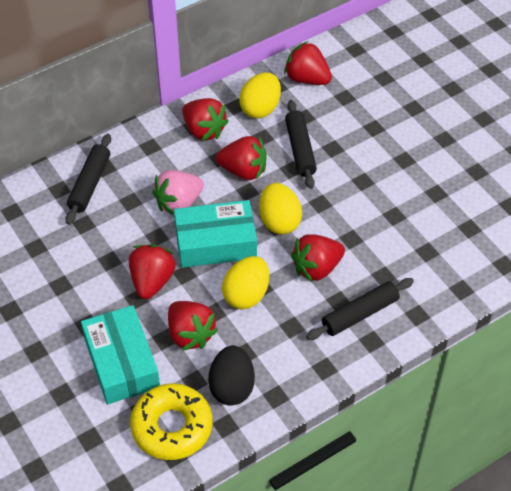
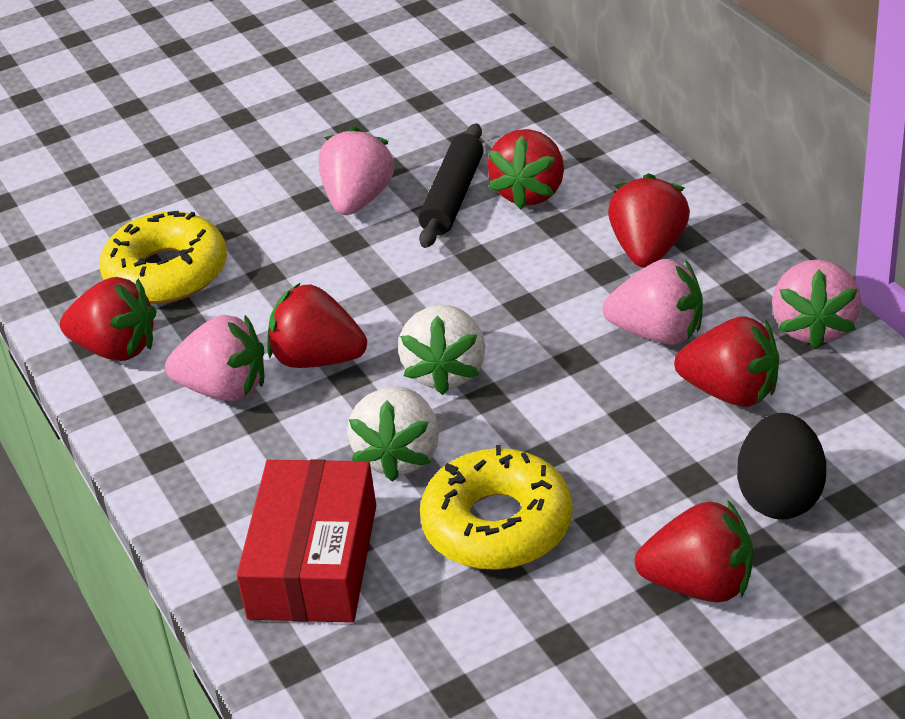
black rolling pin: [65,134,111,225] [285,100,317,189] [306,278,414,340] = 3 -> [418,123,484,248] = 1
pink strawberry: [152,170,204,216] = 1 -> [165,315,264,401] [318,126,394,215] [602,259,703,345] [772,259,861,349] = 4
red box: none = 0 -> [237,459,376,623] = 1
turquoise box: [81,305,160,404] [174,200,257,268] = 2 -> none = 0
white strawberry: none = 0 -> [347,386,439,482] [398,305,486,395] = 2
yellow donut: [130,384,212,460] = 1 -> [99,211,227,304] [420,445,573,570] = 2
yellow egg: [222,256,269,309] [239,73,281,118] [259,183,302,234] = 3 -> none = 0

